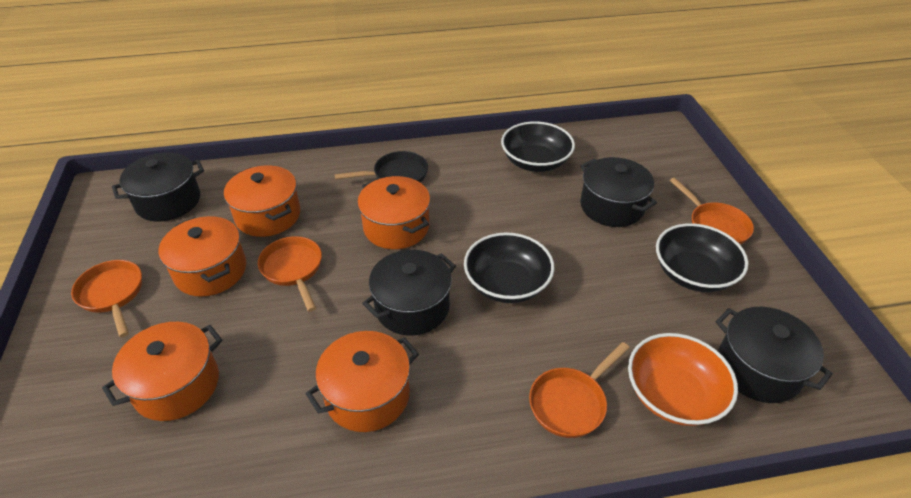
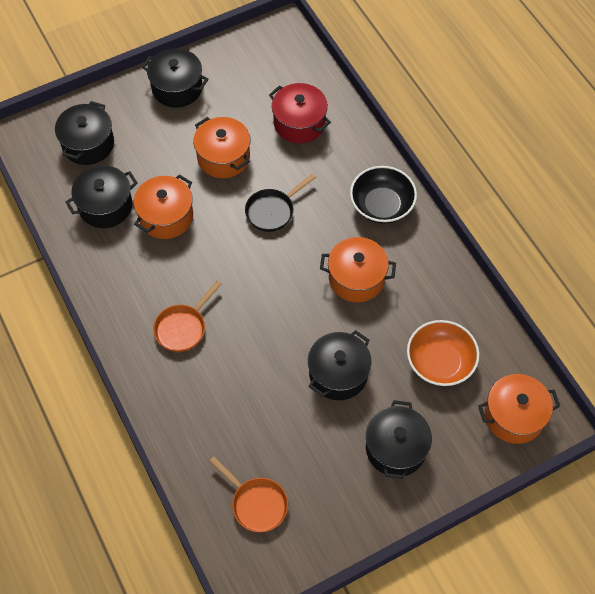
black bowl: [464,232,554,303] [501,121,575,172] [656,223,749,292] = 3 -> [350,166,417,224] = 1
black pot: [112,152,204,222] [362,250,456,336] [580,157,657,227] [715,307,833,403] = 4 -> [55,101,114,165] [65,165,138,228] [142,48,209,108] [308,330,372,400] [366,400,432,479] = 5
orange pan: [71,260,142,338] [258,236,322,312] [529,342,629,438] [669,178,754,245] = 4 -> [153,281,222,352] [209,457,288,532] = 2
orange pot: [102,322,223,421] [159,216,246,297] [224,166,300,237] [306,331,419,432] [357,176,430,249] = 5 -> [134,174,193,239] [193,117,251,178] [320,237,396,302] [478,374,560,444] = 4
red pot: none = 0 -> [269,83,331,143] = 1

